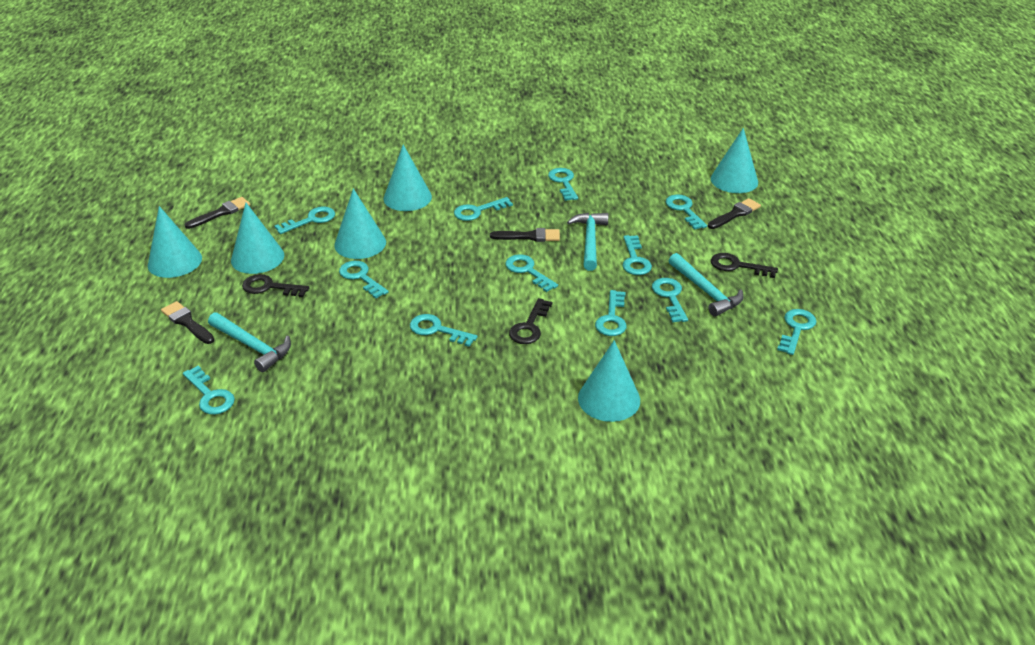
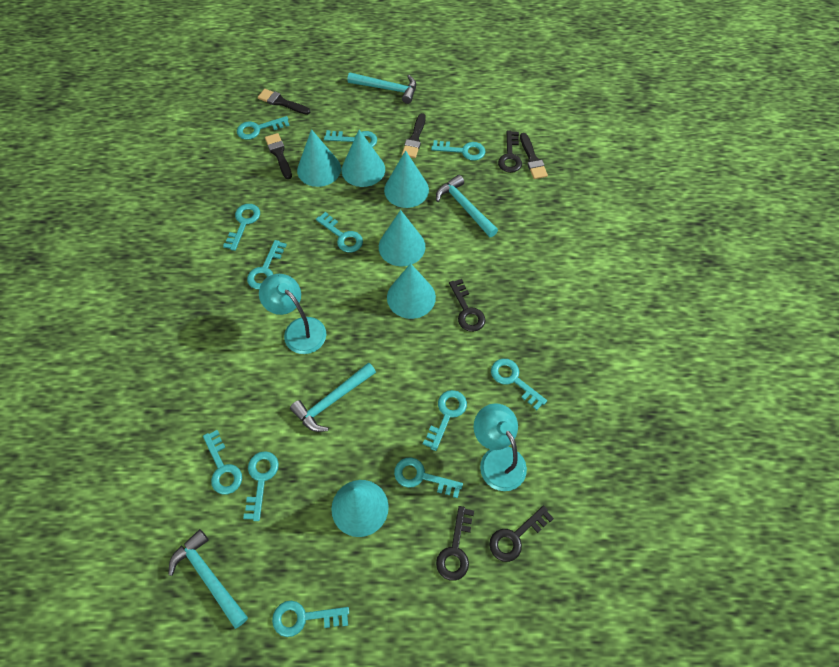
black key: [242,274,309,297] [509,298,552,344] [711,253,778,278] = 3 -> [436,506,474,581] [449,279,485,332] [489,506,554,562] [498,131,522,173] = 4
turquoise hammer: [208,312,291,372] [567,213,608,271] [669,253,743,317] = 3 -> [168,529,248,629] [290,362,376,432] [347,72,416,104] [436,175,498,237] = 4
turquoise lamp: none = 0 -> [259,274,326,354] [474,403,527,491] = 2

